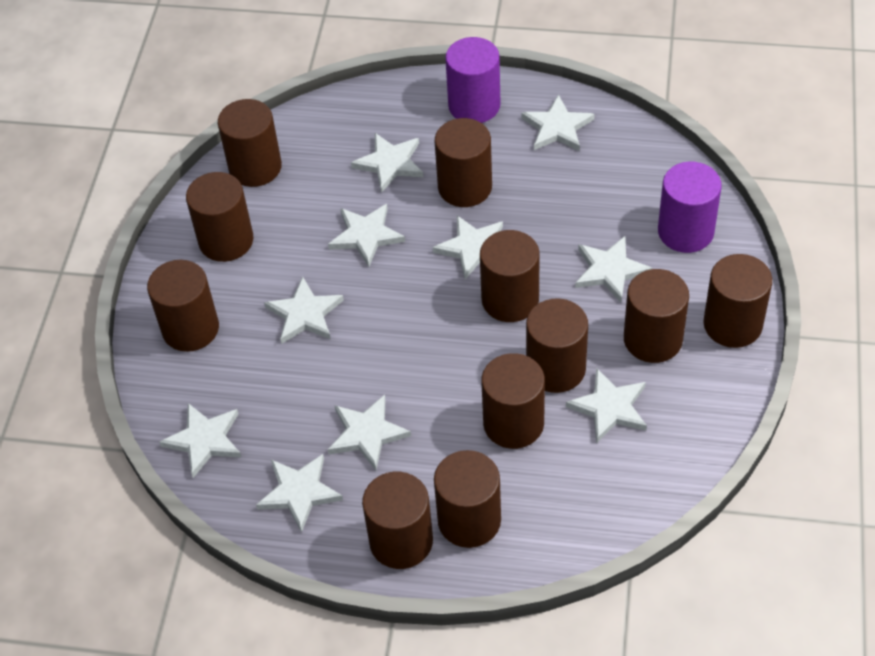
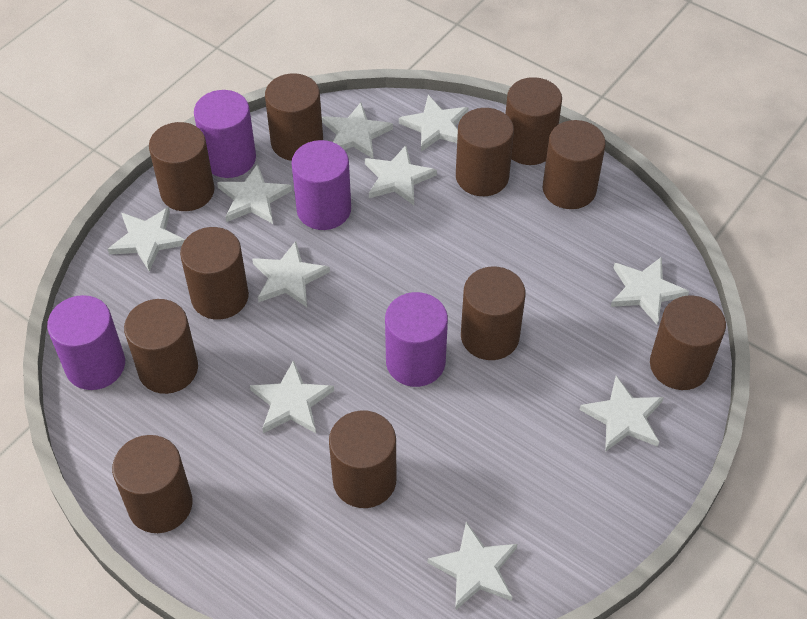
purple cylinder: [445,37,500,123] [658,162,722,253] = 2 -> [47,295,125,390] [194,90,256,178] [291,140,351,230] [385,292,448,387] = 4

